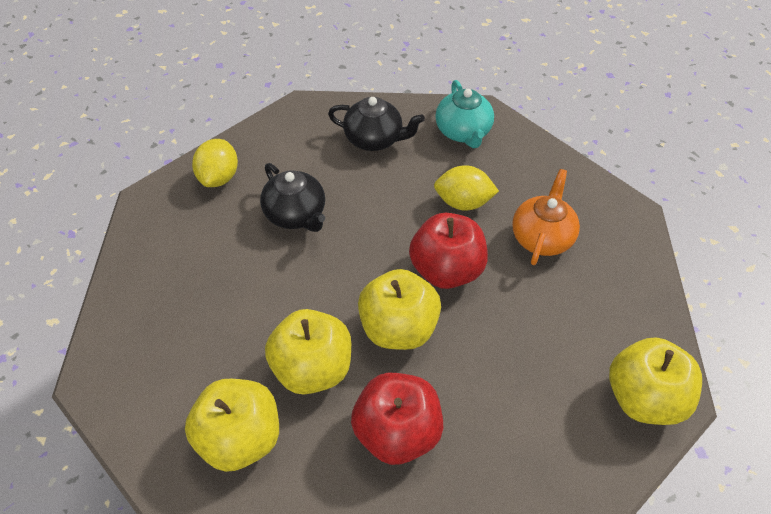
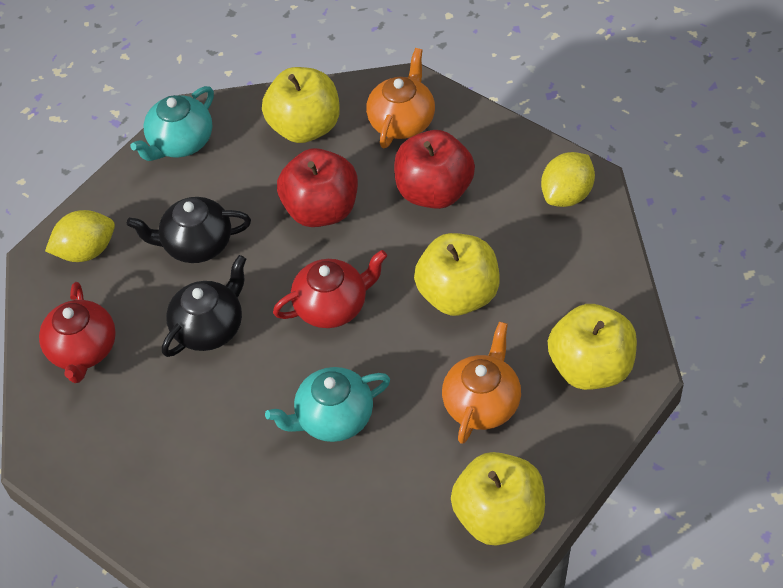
orange teapot: [512,169,580,265] = 1 -> [366,48,435,148] [442,322,521,444] = 2
red teapot: none = 0 -> [39,282,116,383] [273,250,387,328] = 2
turquoise teapot: [435,80,494,148] = 1 -> [130,86,214,161] [265,367,390,442] = 2

